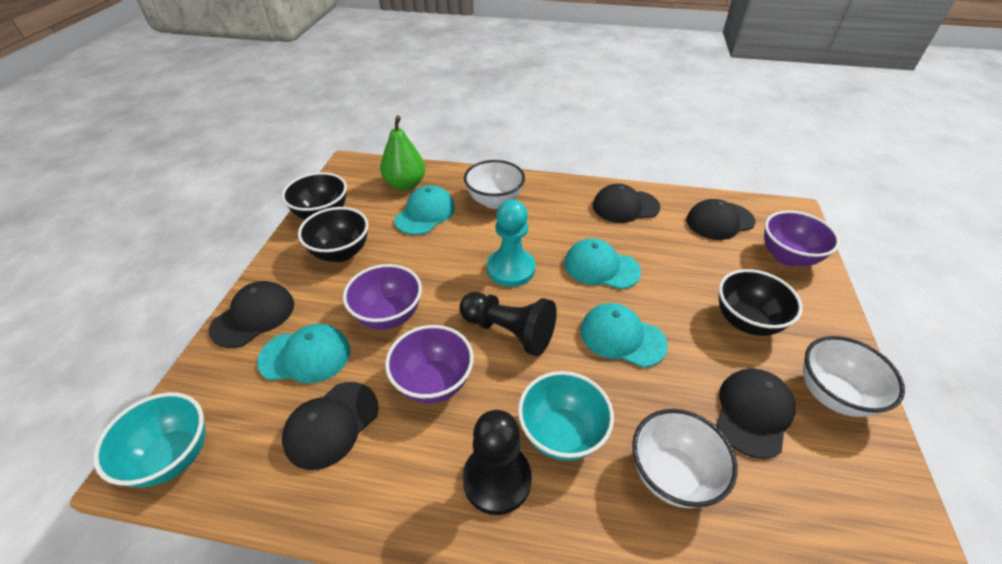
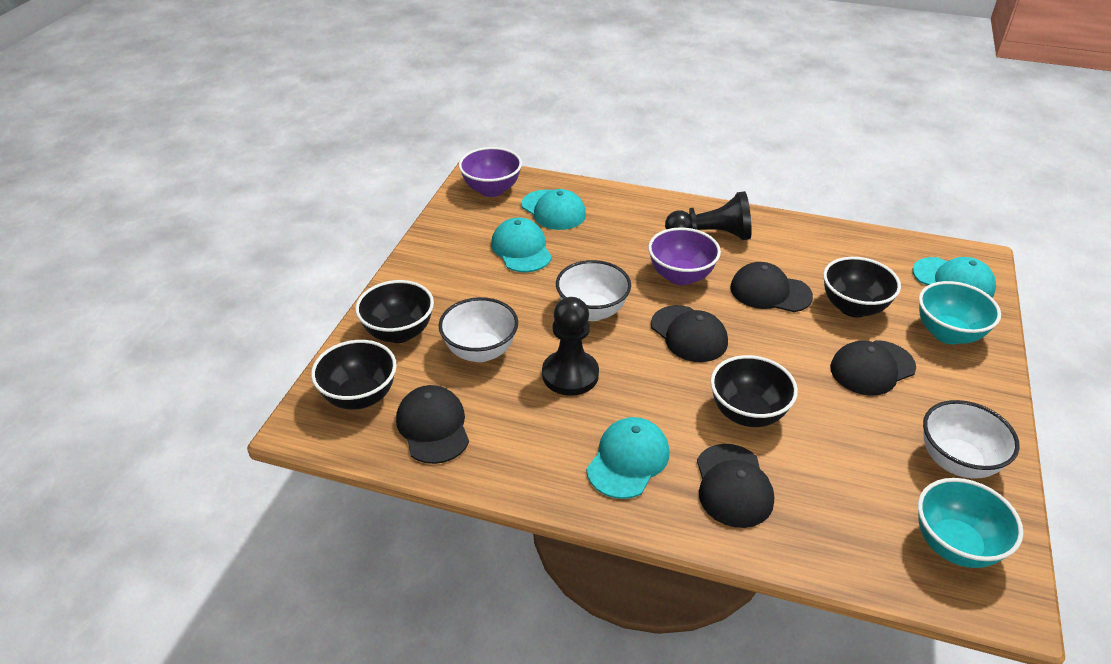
black bowl: [282,172,347,220] [298,207,368,262] [719,269,803,336] = 3 -> [311,340,397,410] [355,280,434,343] [710,355,798,427] [823,257,901,317] = 4
green pear: [380,115,425,191] = 1 -> none = 0
purple bowl: [343,264,422,330] [385,325,474,403] [764,211,840,266] = 3 -> [459,147,522,197] [648,227,721,285] = 2
turquoise pawn: [487,200,535,287] = 1 -> none = 0

